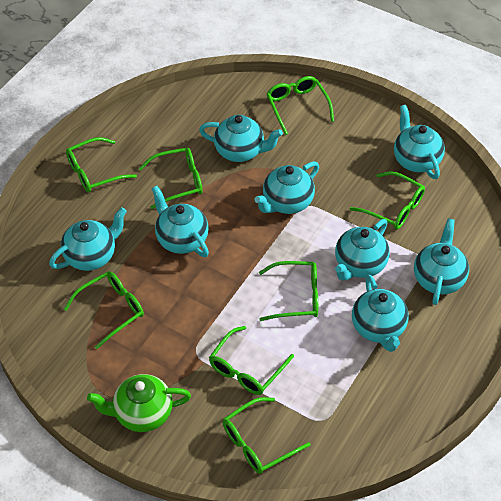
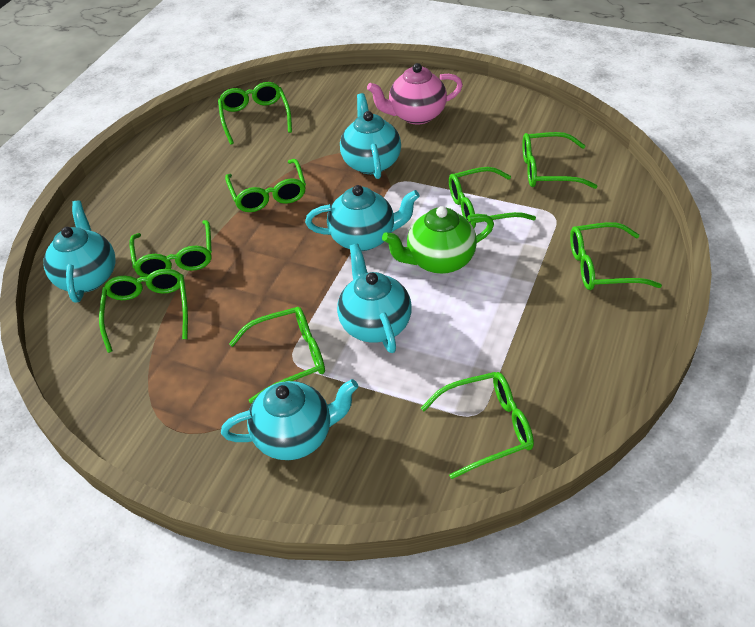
green glasses: [64,271,144,349] [66,137,137,193] [139,148,203,209] [209,326,294,395] [223,397,310,474] [259,261,318,321] [266,76,334,135] [350,171,425,230] = 8 -> [99,269,188,353] [129,220,212,277] [218,82,292,145] [225,159,306,212] [229,307,325,403] [421,372,534,479] [449,167,536,228] [522,132,598,189] [570,222,662,290] = 9
pink teapot: none = 0 -> [367,63,463,125] = 1
turquoise teapot: [49,207,127,271] [151,186,209,257] [199,115,283,162] [254,161,319,214] [335,219,390,281] [352,275,409,352] [394,105,445,179] [414,218,469,305] = 8 -> [43,201,115,303] [221,379,358,460] [305,185,420,251] [337,243,412,353] [340,93,401,179] = 5

